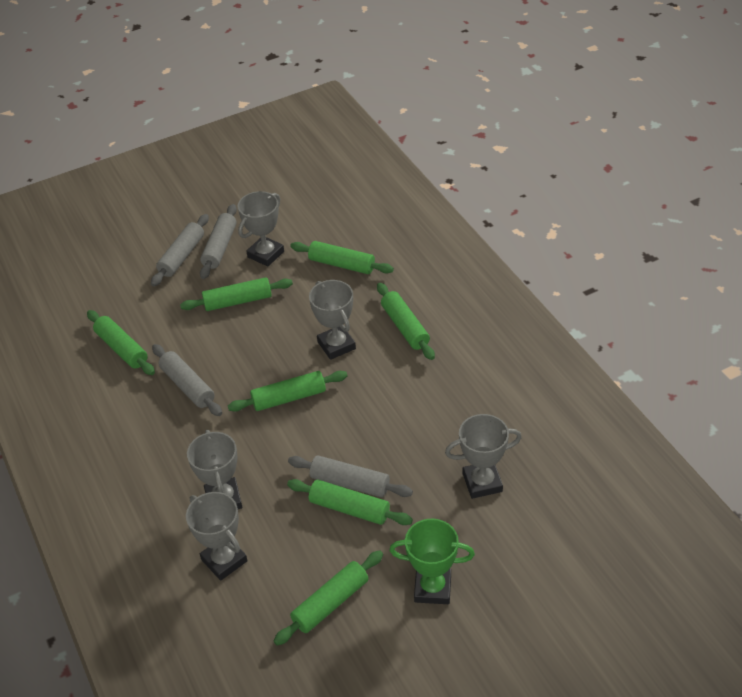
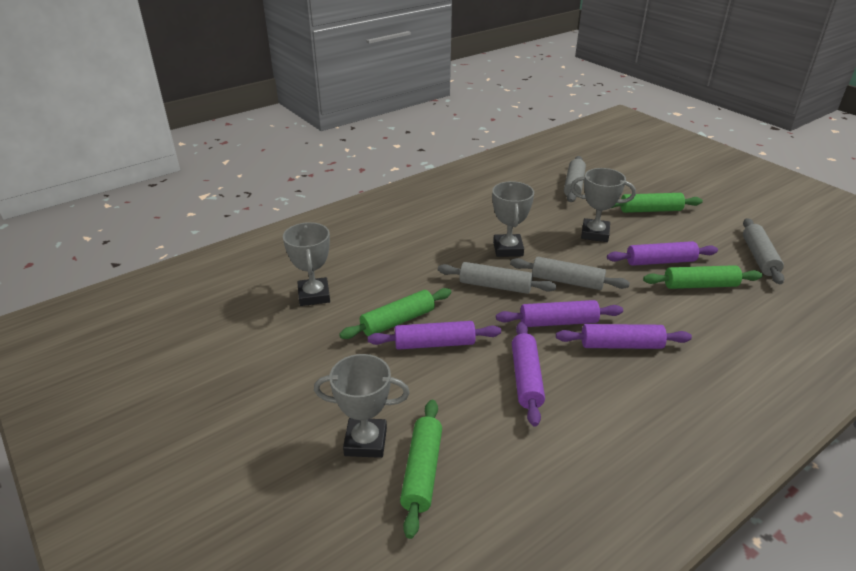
green rolling pin: [87,310,155,375] [180,277,293,311] [228,371,348,412] [274,550,383,645] [287,479,413,525] [290,241,394,274] [377,283,435,360] = 7 -> [339,288,451,339] [400,400,442,539] [611,193,703,213] [643,265,763,289] = 4
green trophy: [389,519,475,604] = 1 -> none = 0
grey trophy: [186,492,248,581] [187,430,242,509] [238,191,284,267] [309,280,356,360] [445,414,522,499] = 5 -> [283,222,330,306] [314,354,410,458] [492,181,534,257] [571,168,636,242] = 4
purple rolling pin: none = 0 -> [368,321,501,350] [496,300,623,327] [512,322,545,427] [556,324,692,349] [607,241,718,266] = 5

